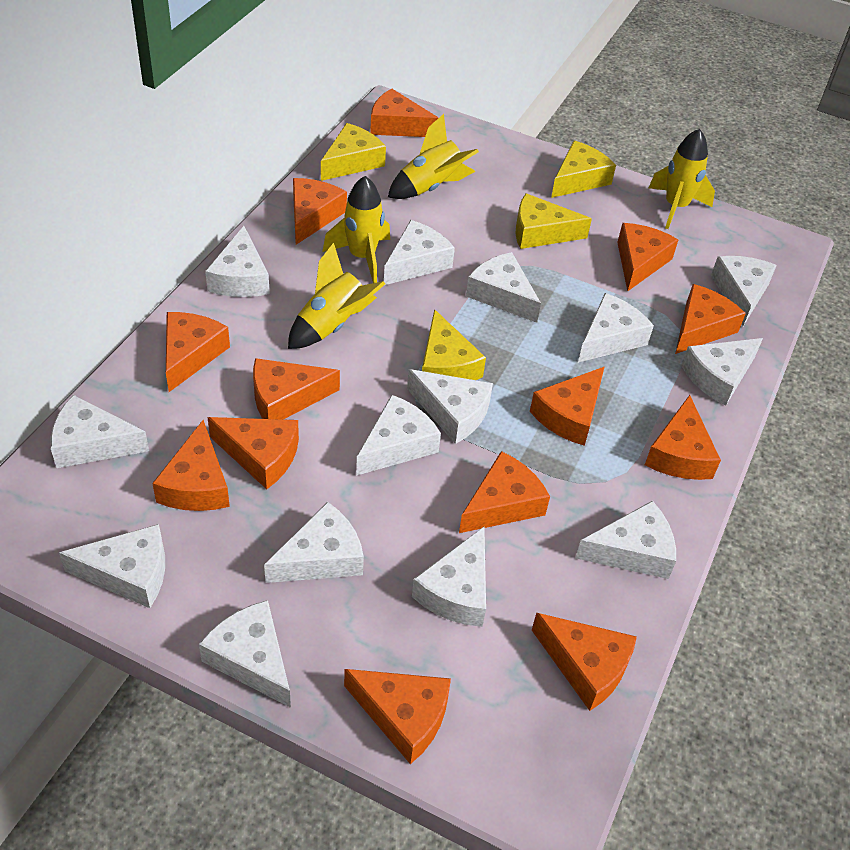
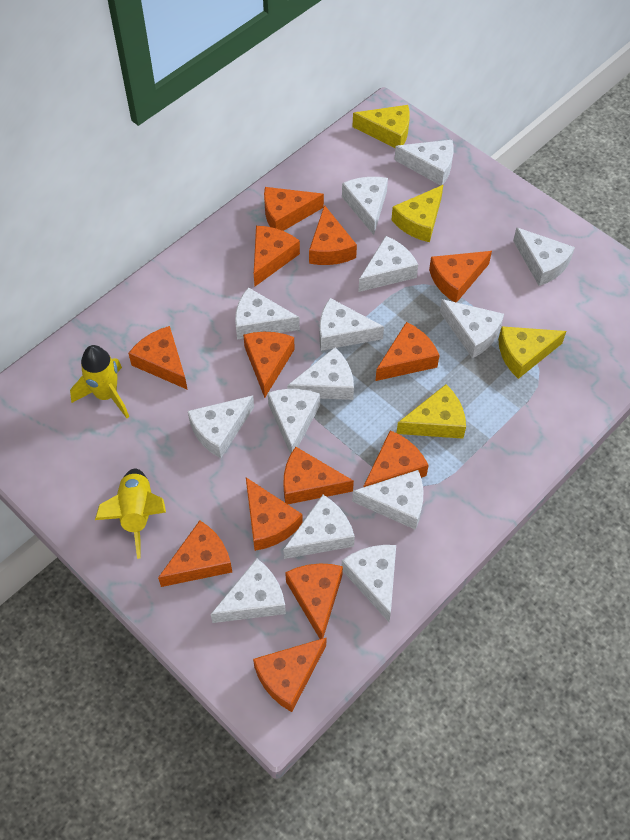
yellow rocket: [288,243,385,349] [322,176,390,283] [388,114,479,199] [649,129,715,229] = 4 -> [70,345,129,418] [95,469,166,559] = 2

